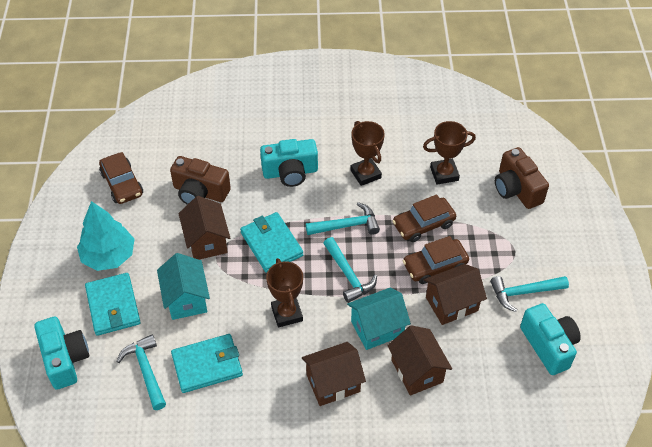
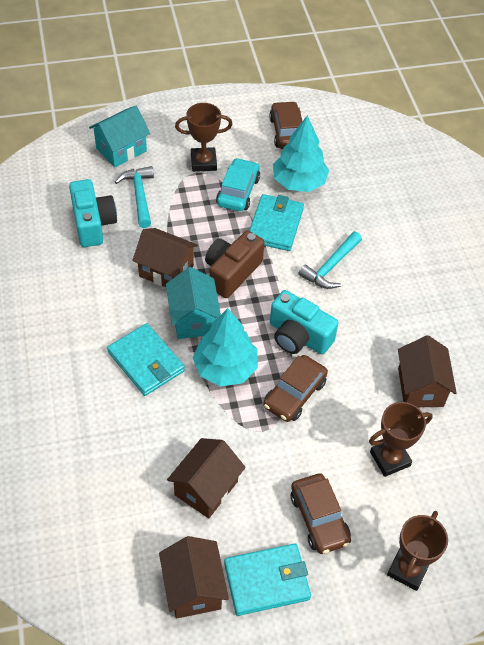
brown camera: [170,156,231,205] [495,147,549,209] = 2 -> [205,231,264,298] = 1
turquoise camera: [34,317,89,390] [260,139,318,187] [520,303,581,375] = 3 -> [69,179,117,247] [270,290,339,355] = 2
turquoise car: none = 0 -> [216,158,260,211] = 1
turquoise hammer: [116,334,166,410] [306,202,380,235] [323,237,377,303] [490,276,569,312] = 4 -> [115,166,154,228] [298,232,362,289] = 2
turquoise tree: [77,201,134,271] = 1 -> [192,308,258,386] [273,115,329,192] = 2

